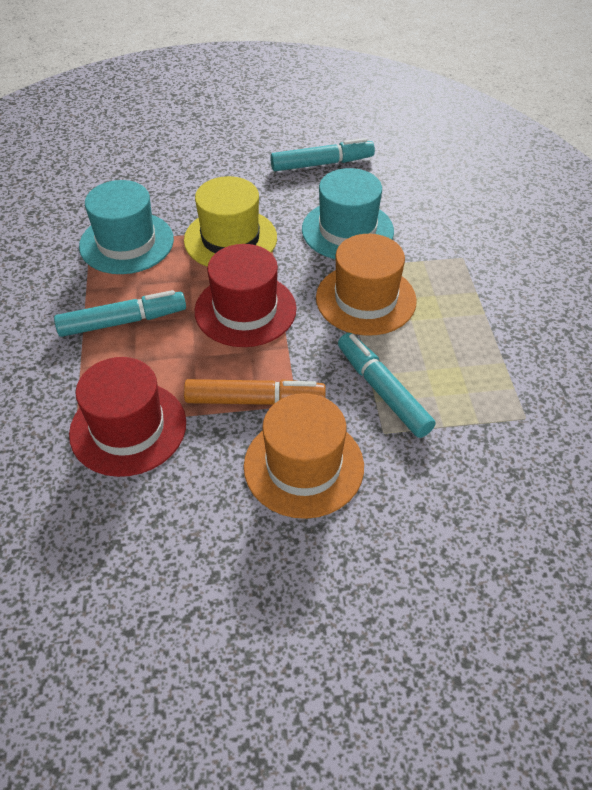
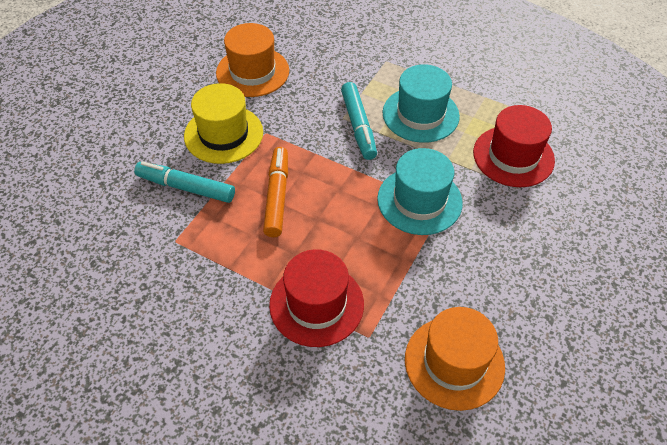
turquoise marker: [54,290,186,337] [270,138,375,171] [338,333,435,438] = 3 -> [134,161,235,203] [341,82,377,160] = 2

